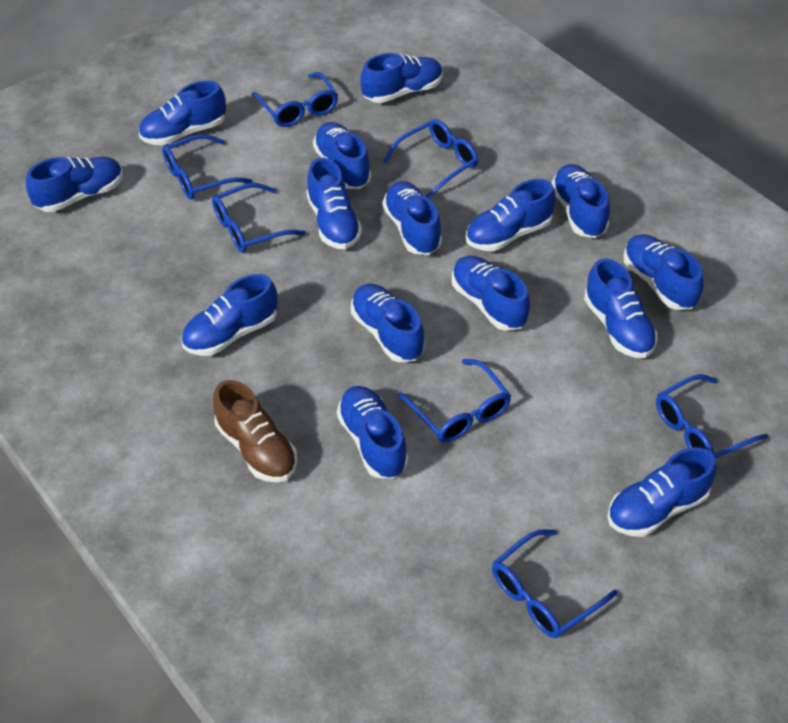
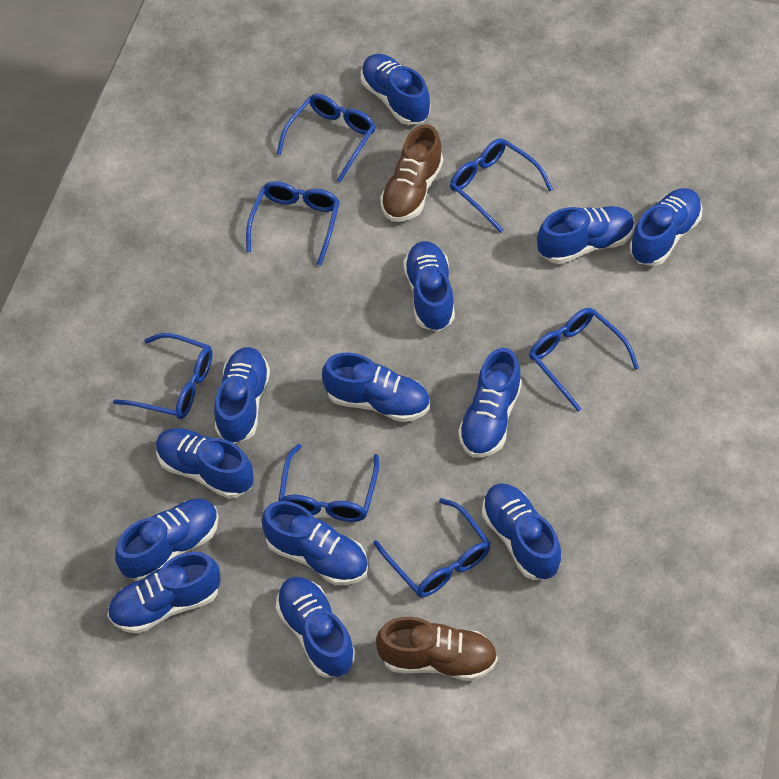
blue shoe: [26,157,123,212] [139,80,226,145] [181,274,277,356] [306,158,362,249] [313,122,371,189] [337,386,408,478] [351,284,425,362] [360,53,443,103] [383,181,442,255] [452,256,530,331] [466,179,555,251] [552,164,610,238] [584,258,658,358] [607,447,716,537] [624,234,704,310] = 15 -> [108,552,220,634] [115,498,219,581] [156,428,254,499] [214,347,270,443] [262,501,368,585] [276,577,356,678] [322,353,430,422] [361,54,430,125] [403,241,455,331] [458,348,522,458] [482,483,561,580] [537,206,635,264] [629,188,702,266] = 13
brown shoe: [213,380,297,482] = 1 -> [376,617,498,681] [380,124,443,222] = 2

